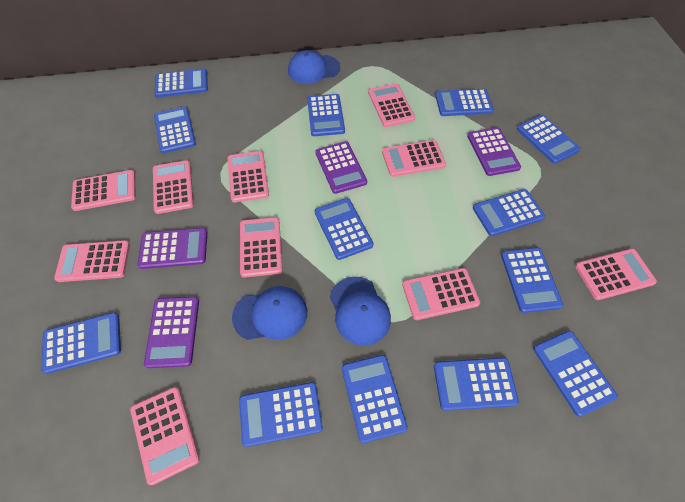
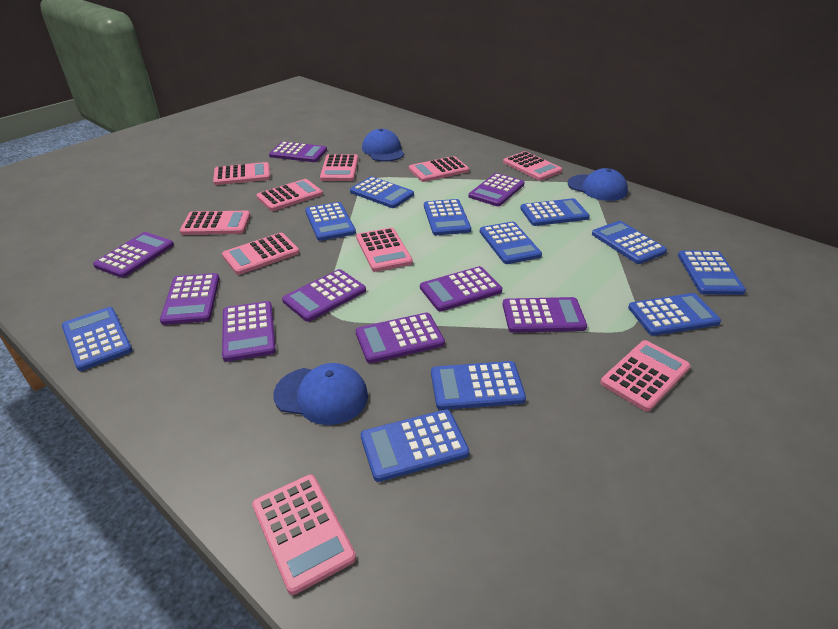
blue calculator: [41,313,121,374] [154,68,208,97] [154,107,196,153] [239,382,323,447] [307,94,345,136] [315,198,374,260] [342,355,408,443] [434,357,519,411] [435,89,493,116] [473,189,545,236] [501,248,563,313] [517,115,580,164] [533,331,618,417] = 13 -> [62,307,132,371] [305,202,356,241] [350,177,414,208] [361,409,469,482] [424,199,471,235] [431,361,526,410] [480,222,542,264] [520,198,590,226] [592,221,667,264] [628,293,721,336] [678,250,746,295] = 11
purple calculator: [137,228,208,269] [144,297,199,368] [315,141,367,194] [467,127,521,176] = 4 -> [93,232,174,278] [160,273,219,325] [222,301,276,362] [269,142,327,162] [282,269,366,322] [356,313,445,363] [420,266,502,312] [468,173,525,206] [503,297,587,333] = 9

